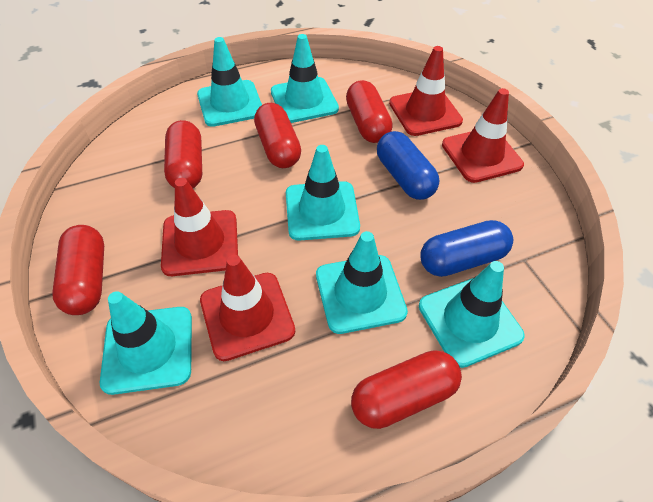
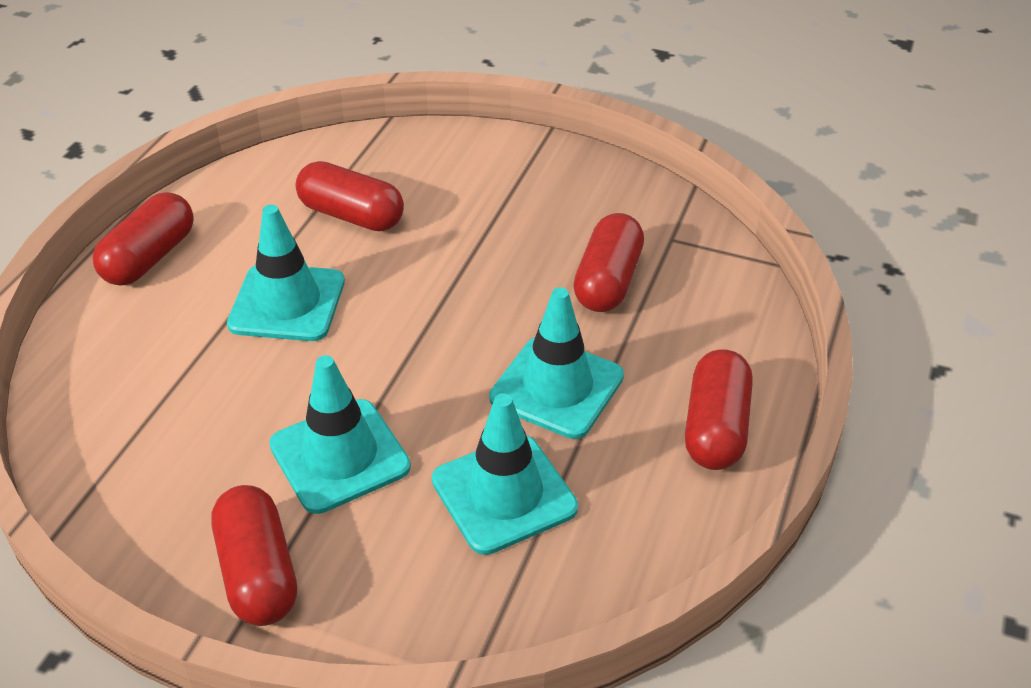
blue capsule: [377,131,440,200] [421,220,513,277] = 2 -> none = 0
red traffic cone: [161,178,238,276] [200,255,295,361] [389,46,463,136] [442,88,524,183] = 4 -> none = 0
turquoise traffic cone: [100,291,192,395] [197,37,262,127] [271,34,339,123] [286,145,360,241] [316,231,408,334] [419,261,525,368] = 6 -> [227,205,345,341] [269,355,411,514] [432,393,578,555] [489,287,624,439] = 4

